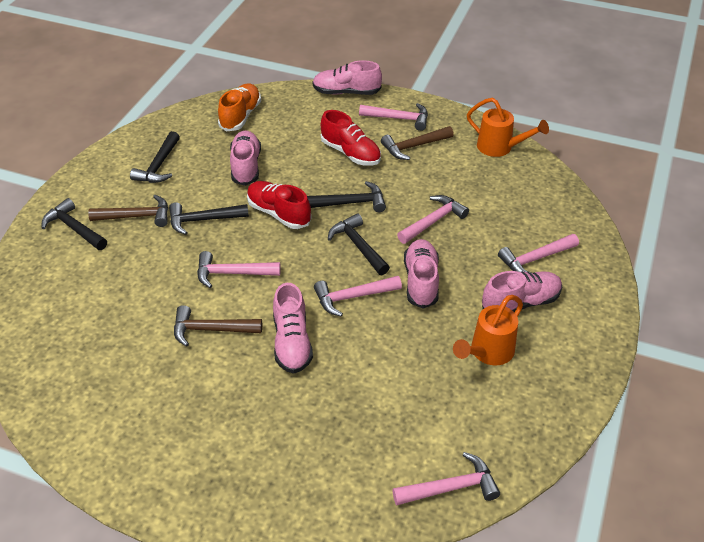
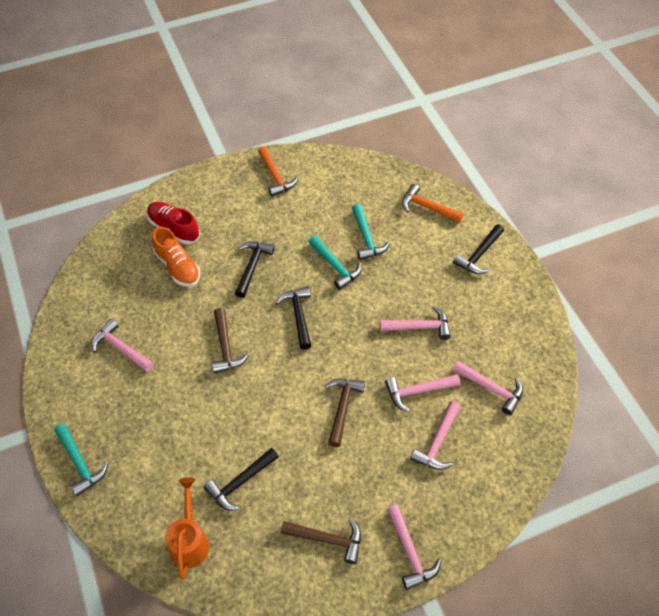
black hammer: [42,198,107,250] [130,131,180,183] [169,202,249,235] [307,181,386,212] [328,213,390,275] = 5 -> [204,448,279,510] [235,242,275,298] [276,286,311,350] [453,224,504,274] = 4
orange hammer: none = 0 -> [258,146,298,197] [402,184,464,223] = 2
orange watering can: [453,295,523,365] [467,97,549,157] = 2 -> [165,477,209,579] = 1
pink shoe: [230,131,261,186] [273,283,313,373] [312,60,382,95] [404,239,439,309] [482,271,562,312] = 5 -> none = 0
red shoe: [247,181,312,229] [321,110,381,166] = 2 -> [147,202,200,244] = 1
turquoise hammer: none = 0 -> [54,424,108,496] [309,235,361,290] [352,204,390,260] = 3

